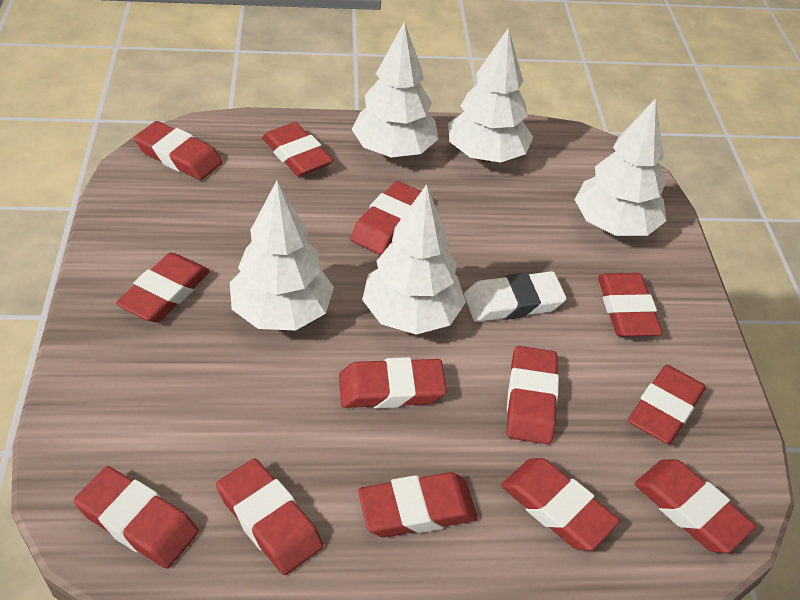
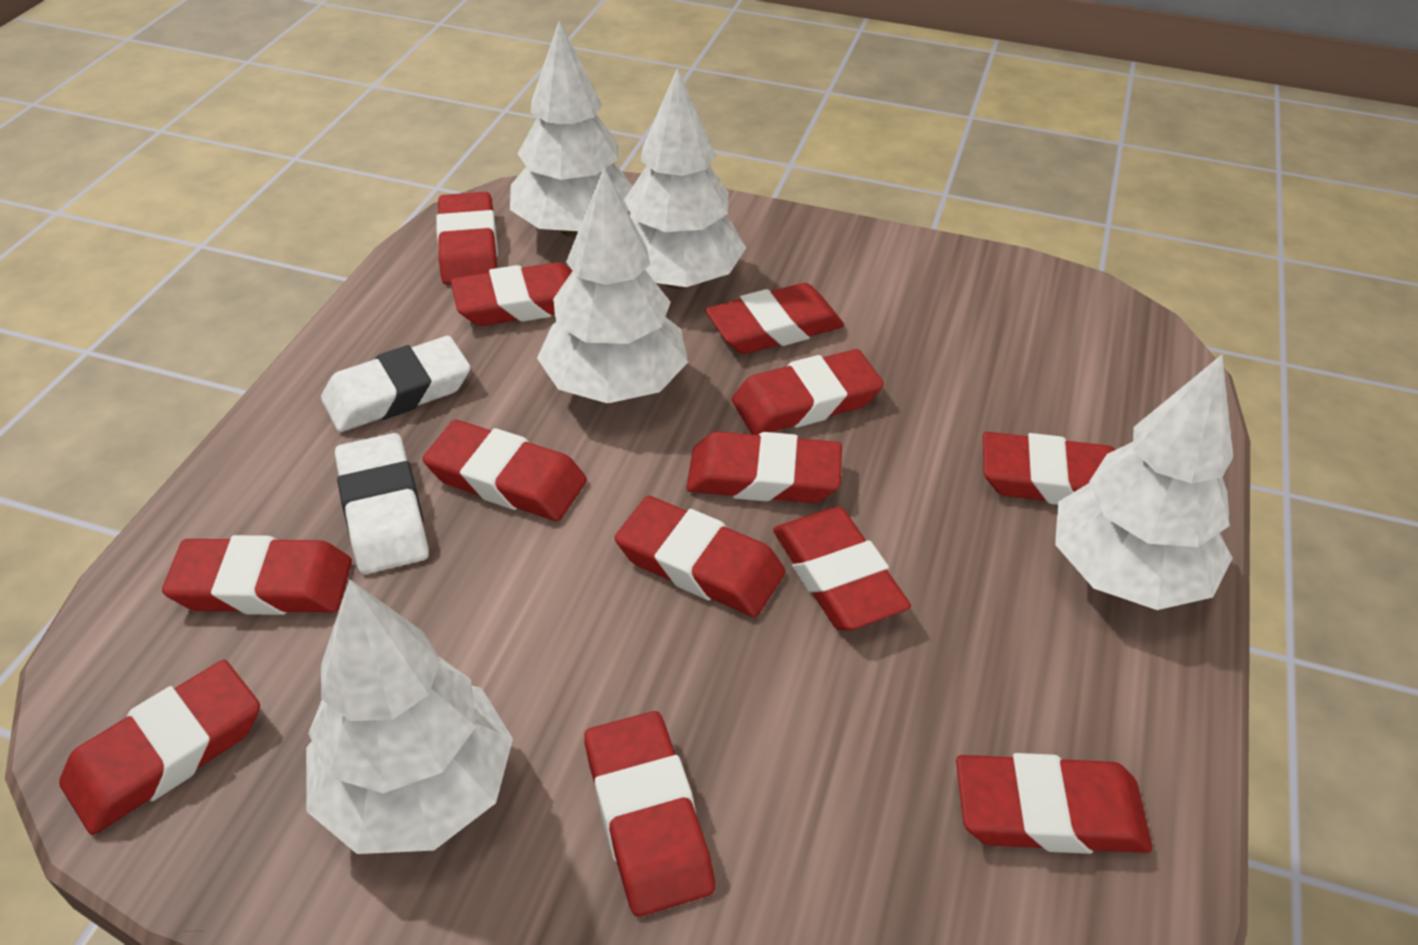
white eraser: [464,271,567,322] = 1 -> [321,336,471,432] [335,433,429,574] = 2

